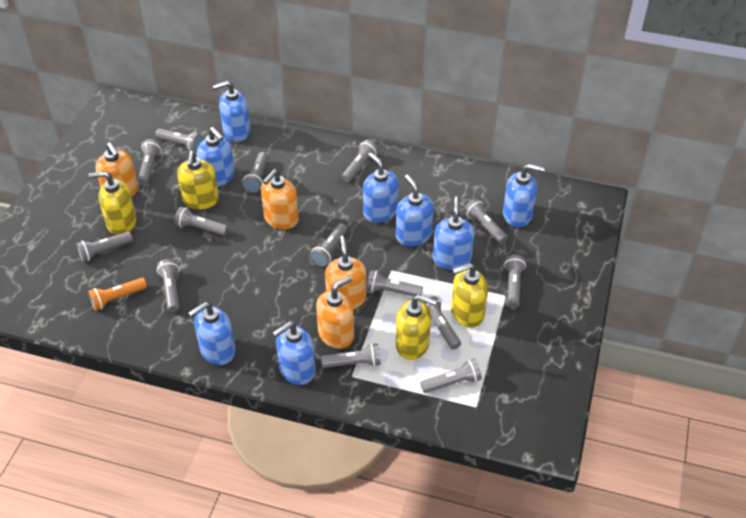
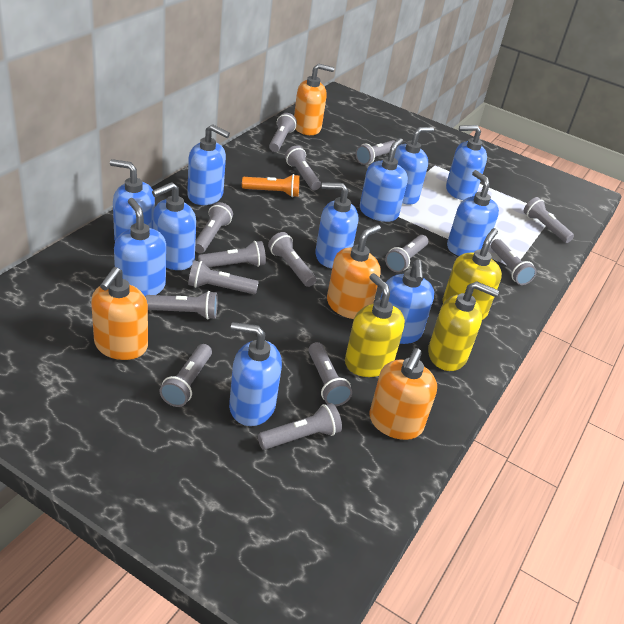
blue soap dispenser: [189,302,236,365] [197,127,235,187] [212,80,251,142] [273,322,316,385] [363,152,399,223] [396,175,434,246] [433,196,475,270] [503,164,545,227] = 8 -> [110,159,155,241] [114,198,166,296] [152,182,196,270] [187,124,230,205] [229,322,282,426] [315,182,358,268] [360,138,408,222] [380,259,434,344] [394,127,434,204] [446,125,487,200] [447,170,499,256] = 11
yellow soap dispenser: [88,171,137,235] [177,151,219,210] [396,295,437,360] [451,263,488,327] = 4 -> [345,273,405,377] [428,281,499,371] [443,228,502,320] = 3

